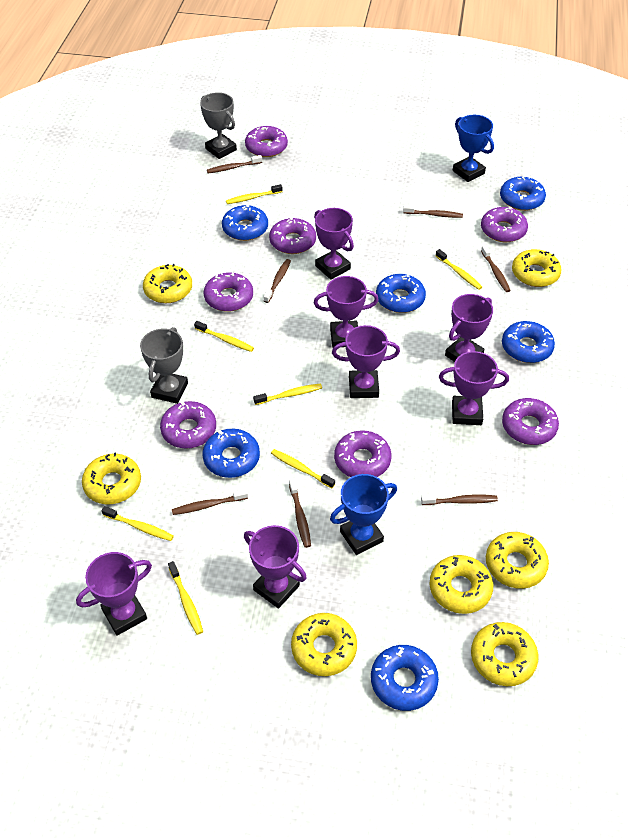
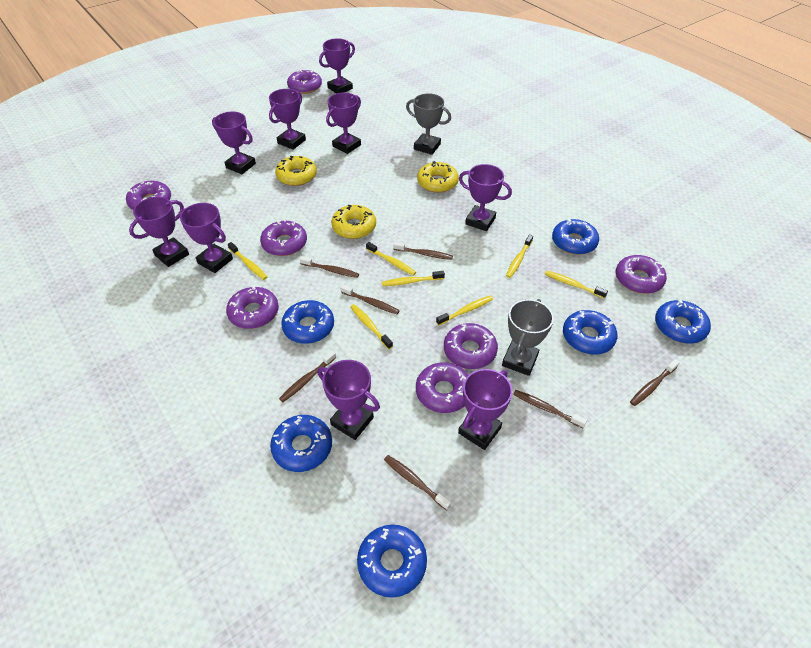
blue trophy: [330,474,397,555] [453,115,494,182] = 2 -> none = 0
purple trophy: [76,552,152,636] [244,525,307,609] [314,208,354,280] [314,276,378,347] [332,325,400,398] [439,351,509,425] [445,294,493,362] = 7 -> [129,197,189,267] [180,203,233,273] [212,111,256,174] [269,89,306,150] [318,360,380,440] [319,38,355,94] [326,93,361,154] [458,369,512,450] [459,164,512,231] = 9
yellow donut: [82,453,141,504] [143,264,192,303] [291,613,357,676] [430,555,493,614] [471,622,538,686] [486,532,549,589] [512,249,561,287] = 7 -> [275,156,317,186] [331,205,376,239] [417,161,459,193] = 3

